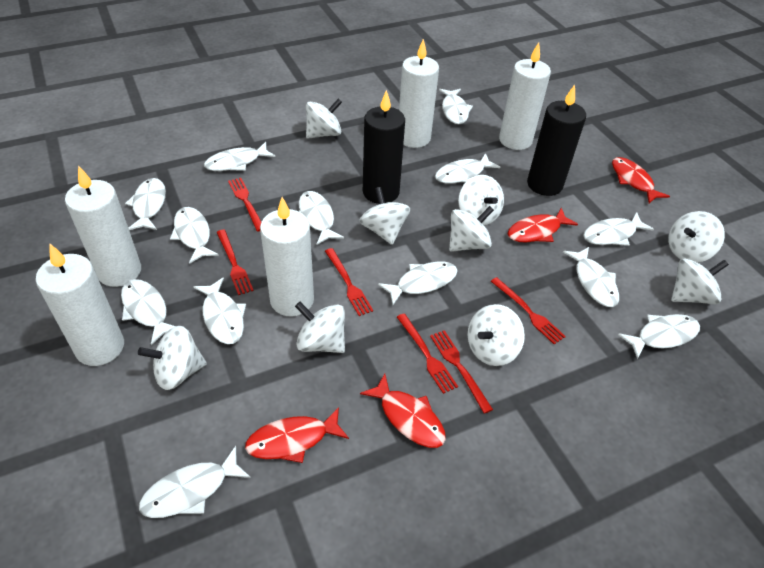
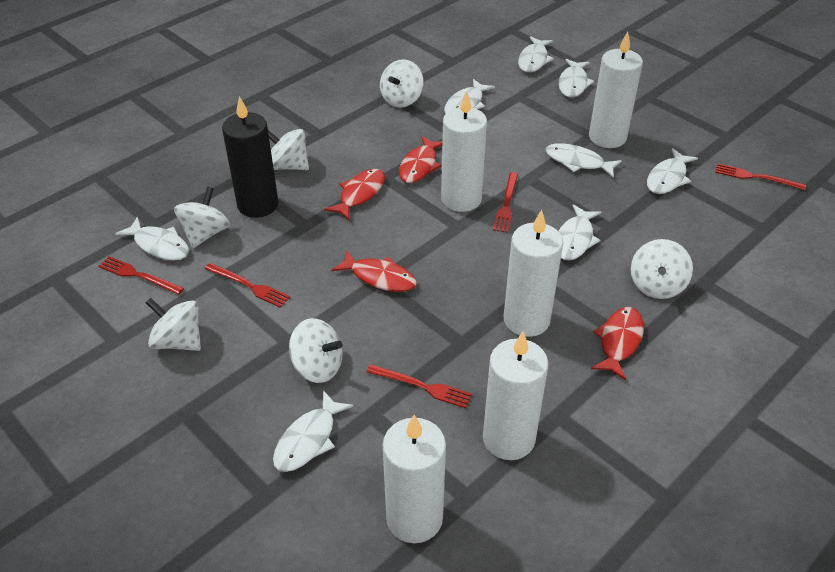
black candle: [363,90,405,204] [527,85,586,196] = 2 -> [222,96,279,218] = 1
red fork: [217,230,254,295] [228,178,261,231] [325,248,373,316] [397,313,458,394] [430,330,493,414] [491,277,566,344] = 6 -> [98,256,184,295] [204,263,290,308] [366,364,472,408] [493,172,518,233] [715,163,806,190] = 5
white fish: [121,279,176,345] [125,178,166,230] [139,446,251,518] [170,207,219,264] [193,277,246,344] [204,142,276,171] [299,191,344,245] [378,262,458,305] [435,153,500,184] [439,89,473,124] [563,247,619,307] [583,212,654,246] [618,314,700,360] = 13 -> [115,217,189,261] [273,390,353,472] [444,79,495,114] [518,36,554,73] [545,143,622,178] [558,59,594,98] [558,204,601,260] [647,148,698,194] = 8
white spinning top: [138,326,207,390] [295,302,345,353] [306,98,342,139] [359,187,410,245] [449,206,494,252] [458,175,504,226] [468,304,525,366] [668,211,725,263] [671,258,729,304] = 9 -> [146,298,201,351] [174,186,230,248] [268,129,309,170] [289,318,342,383] [380,59,423,108] [631,239,693,299] = 6

